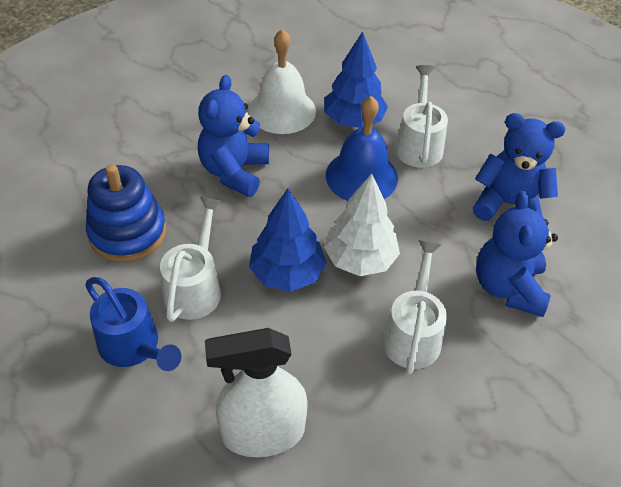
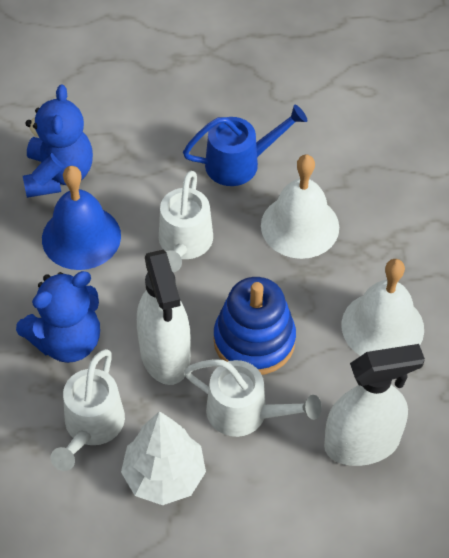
blue teddy bear: [198,75,269,197] [473,113,565,221] [476,191,558,317] = 3 -> [16,271,100,363] [23,85,93,198] = 2
blue tree: [249,188,327,292] [324,31,388,128] = 2 -> none = 0
white bell: [249,29,316,134] = 1 -> [261,154,339,259] [342,259,424,356] = 2
white spray bottle: [205,328,308,457] = 1 -> [137,250,191,385] [324,344,425,466] = 2

